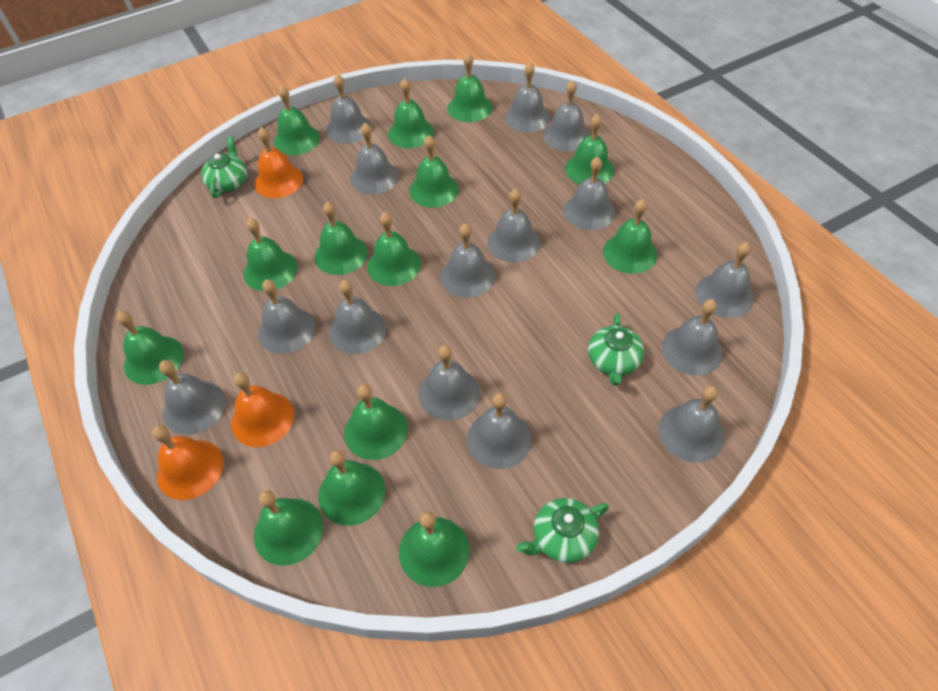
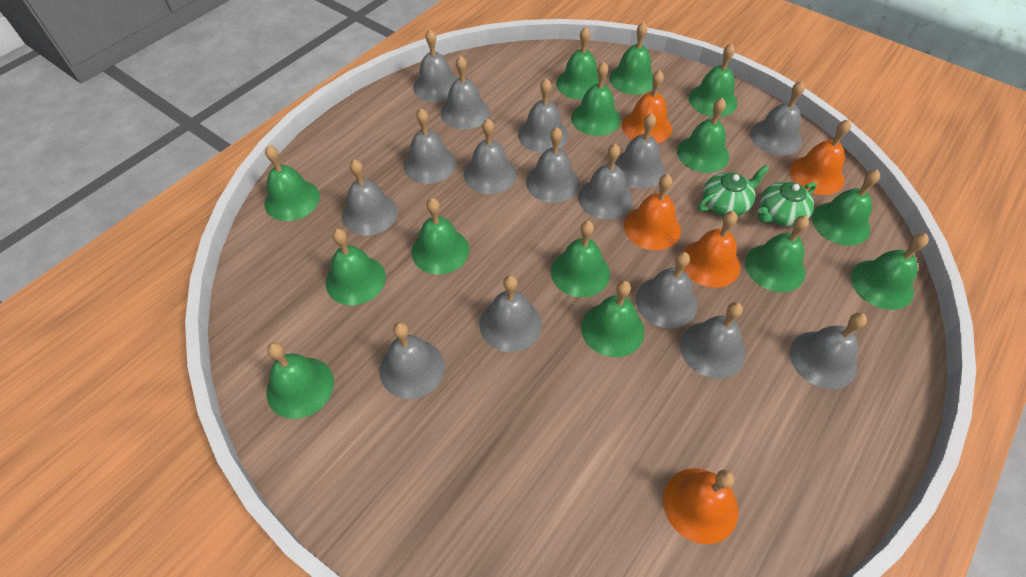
green teapot: [201,136,247,198] [516,498,609,563] [588,314,644,386] = 3 -> [698,165,769,216] [758,182,817,226] = 2
orange bell: [152,425,223,500] [231,372,294,447] [255,127,303,198] = 3 -> [622,70,672,144] [624,174,681,250] [663,468,738,544] [683,211,740,288] [789,119,851,195] = 5

